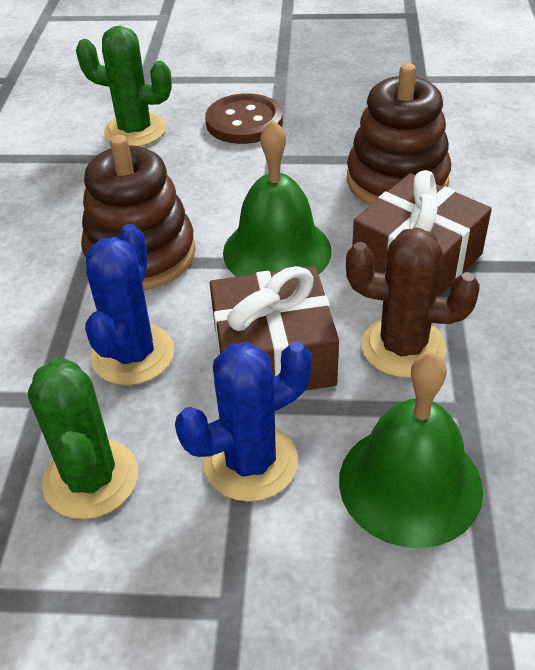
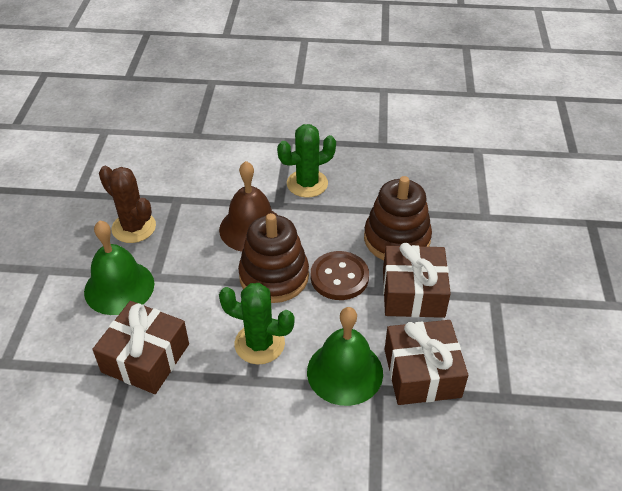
blue cactus: [85,224,174,385] [175,341,312,502] = 2 -> none = 0
brown bell: none = 0 -> [219,161,277,252] = 1
brown gift: [210,266,339,391] [352,170,492,297] = 2 -> [92,301,189,394] [383,243,451,318] [385,320,468,405] = 3

